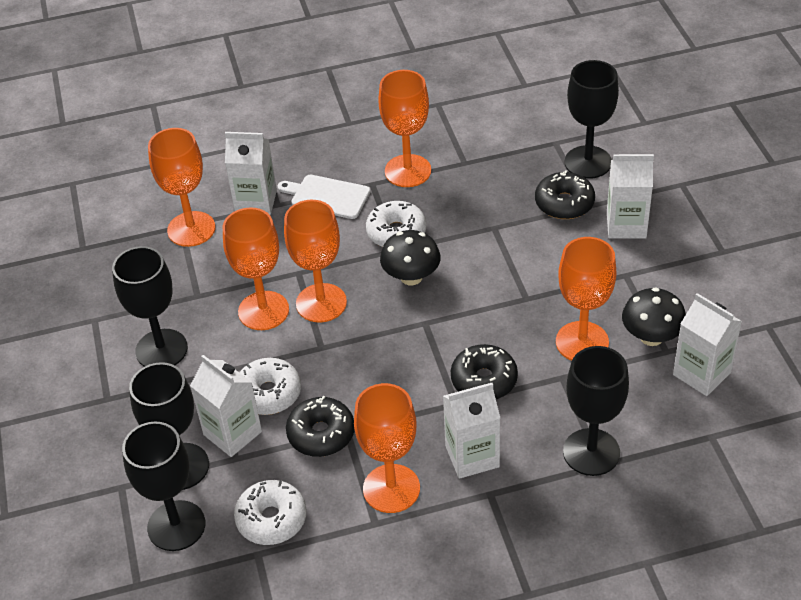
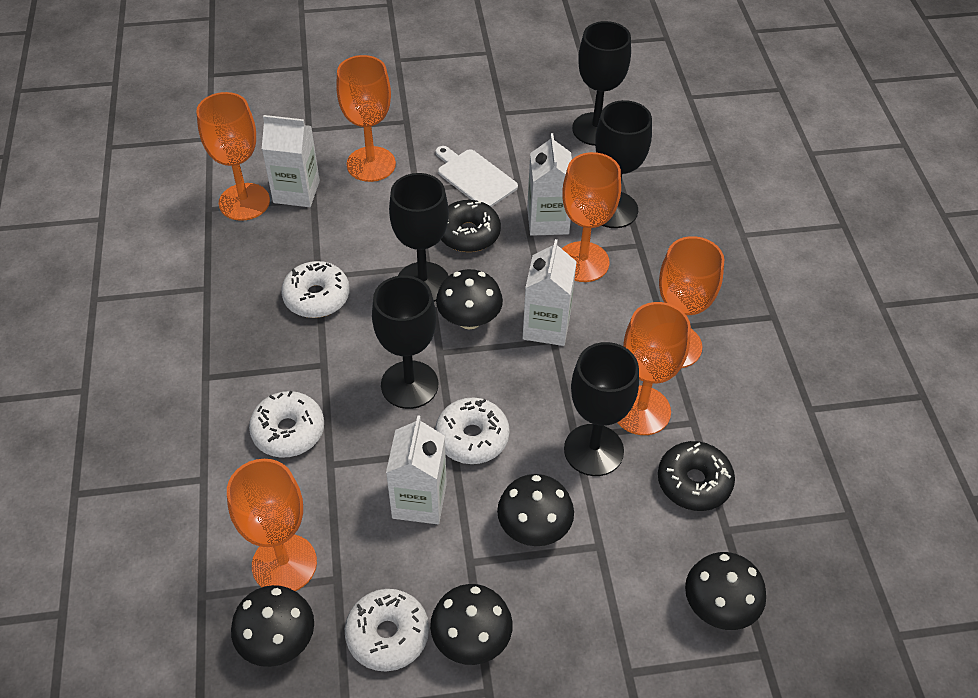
black donut: [286,396,354,457] [451,344,518,399] [535,170,595,219] = 3 -> [441,200,501,252] [658,441,735,511] = 2
black mushroom: [380,230,441,285] [622,287,686,346] = 2 -> [231,585,314,667] [430,584,513,665] [436,269,503,330] [497,474,574,546] [685,552,766,630] = 5
white carton: [190,355,262,457] [225,132,277,215] [443,383,500,479] [607,154,654,239] [673,293,742,396] = 5 -> [262,115,320,207] [386,415,447,524] [523,239,577,346] [527,133,572,236] = 4
white donut: [234,480,307,545] [239,358,301,415] [366,201,426,247] = 3 -> [249,391,324,458] [281,261,350,318] [345,589,429,671] [435,397,510,464] = 4

